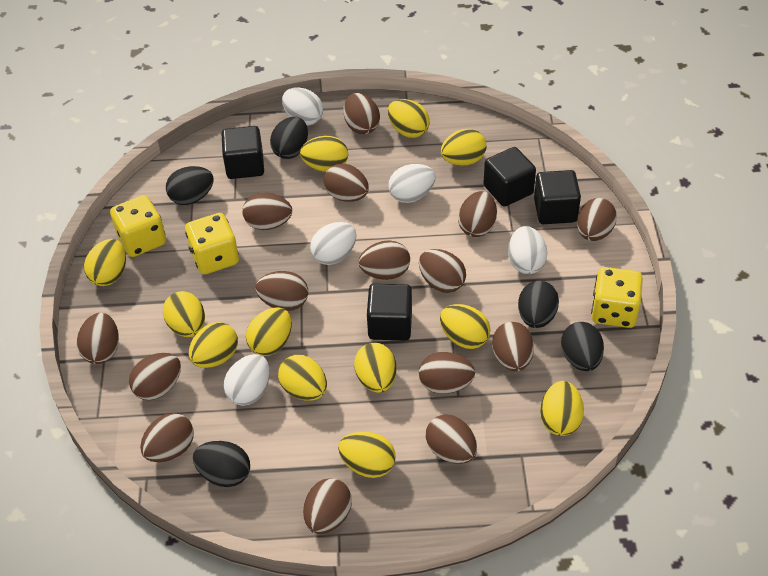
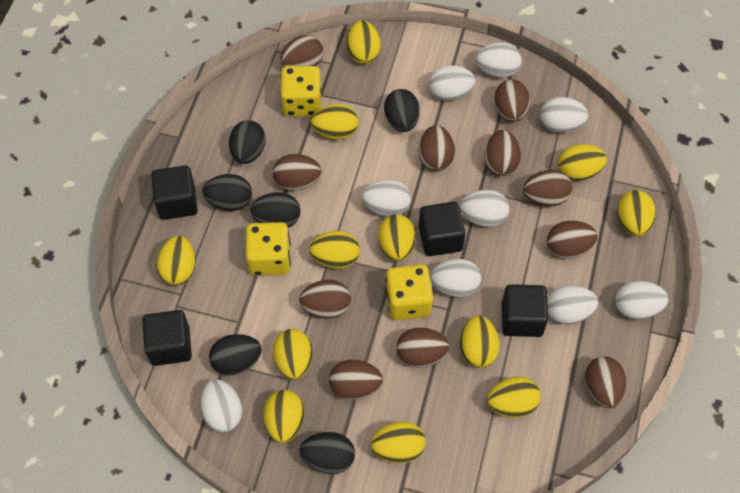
black egg: [166,166,214,205] [193,441,250,487] [270,117,308,159] [518,281,559,328] [561,322,604,371] = 5 -> [202,174,252,211] [209,334,262,376] [229,120,266,164] [250,192,301,228] [299,432,355,474] [384,89,420,132] = 6
brown egg: [77,313,119,364] [129,353,181,400] [140,413,194,462] [242,193,292,230] [256,271,308,311] [303,478,352,534] [324,163,369,202] [344,93,380,134] [359,240,410,280] [419,249,466,293] [419,352,475,394] [426,414,477,464] [458,191,497,237] [492,322,534,371] [577,198,617,241] = 15 -> [273,154,322,190] [281,35,323,67] [299,280,351,319] [329,359,383,400] [396,327,449,367] [419,125,455,171] [484,130,521,176] [494,80,530,122] [523,170,572,206] [547,221,598,259] [585,356,627,408] = 11
white egg: [223,354,270,406] [282,87,323,126] [310,222,356,265] [388,164,436,203] [508,226,547,274] = 5 -> [200,379,242,432] [362,180,411,216] [429,65,475,101] [430,259,481,297] [460,190,509,227] [476,42,522,78] [540,97,588,132] [547,285,598,325] [615,281,668,320] = 9

